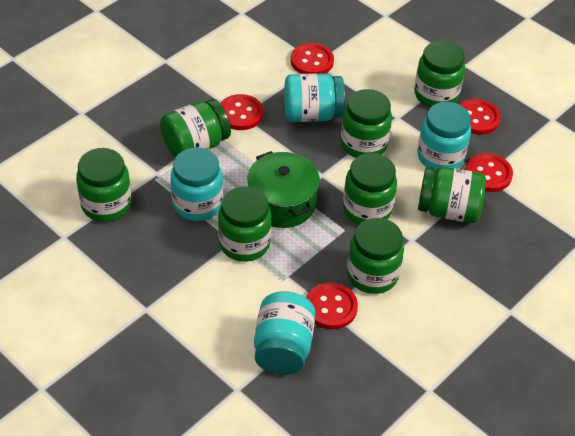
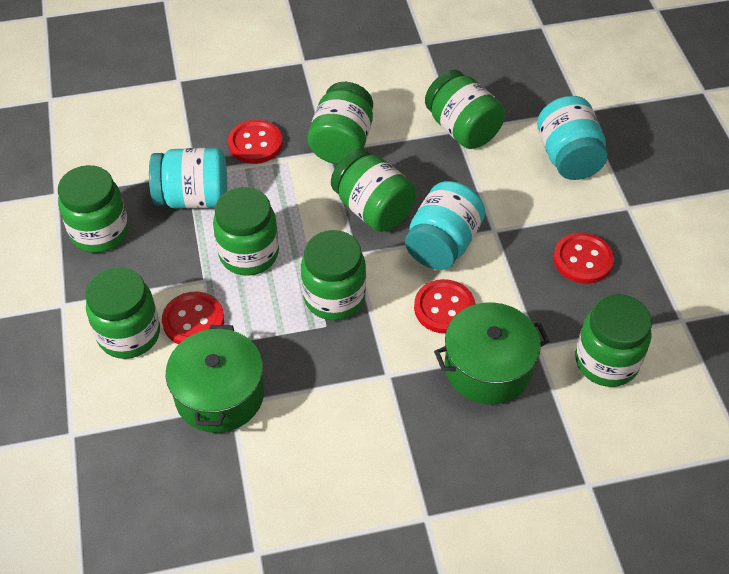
green pot: [247,151,320,228] = 1 -> [166,325,264,433] [434,302,549,404] = 2
red button: [220,94,263,130] [291,43,334,74] [306,282,358,329] [459,99,501,135] [465,153,513,192] = 5 -> [162,292,224,344] [228,119,283,164] [414,279,476,334] [554,232,614,284] = 4
turquoise jar: [171,148,223,221] [254,291,315,375] [284,73,345,122] [417,102,471,170] = 4 -> [149,148,227,209] [405,181,485,270] [537,96,608,180] = 3

